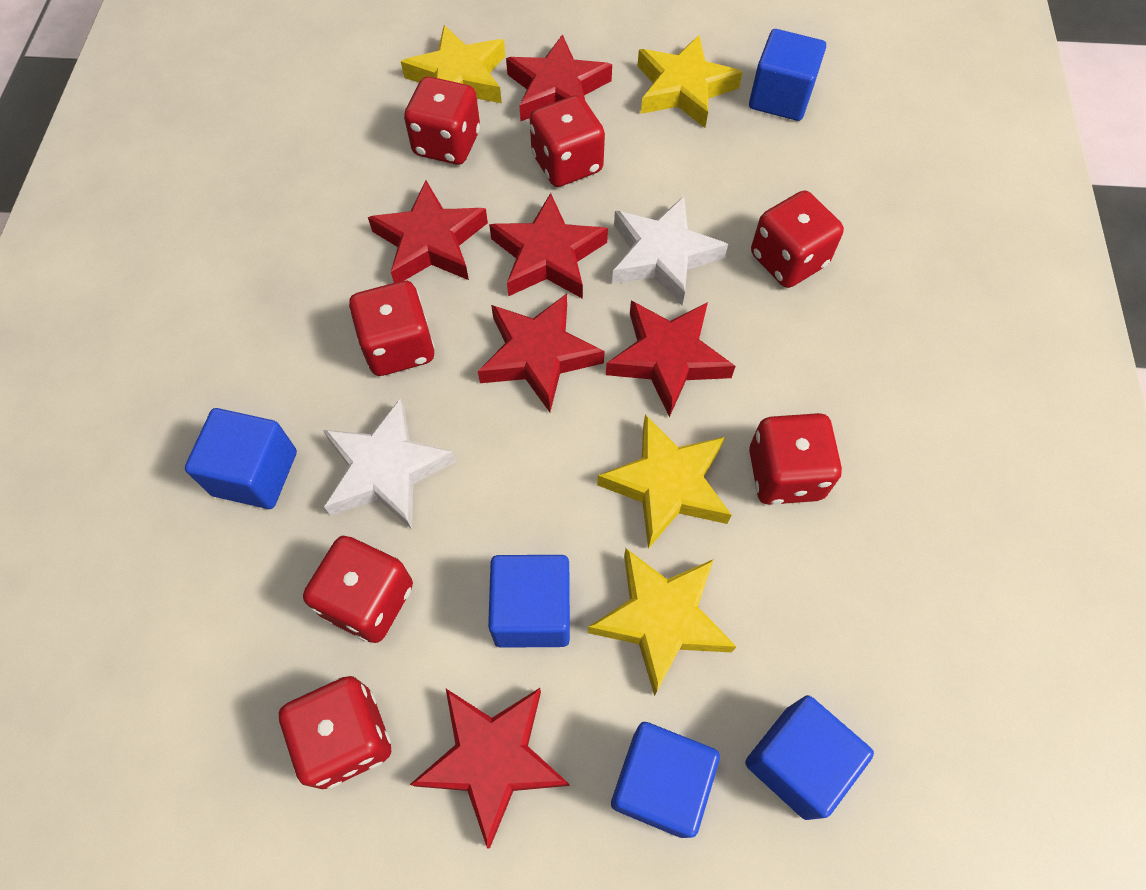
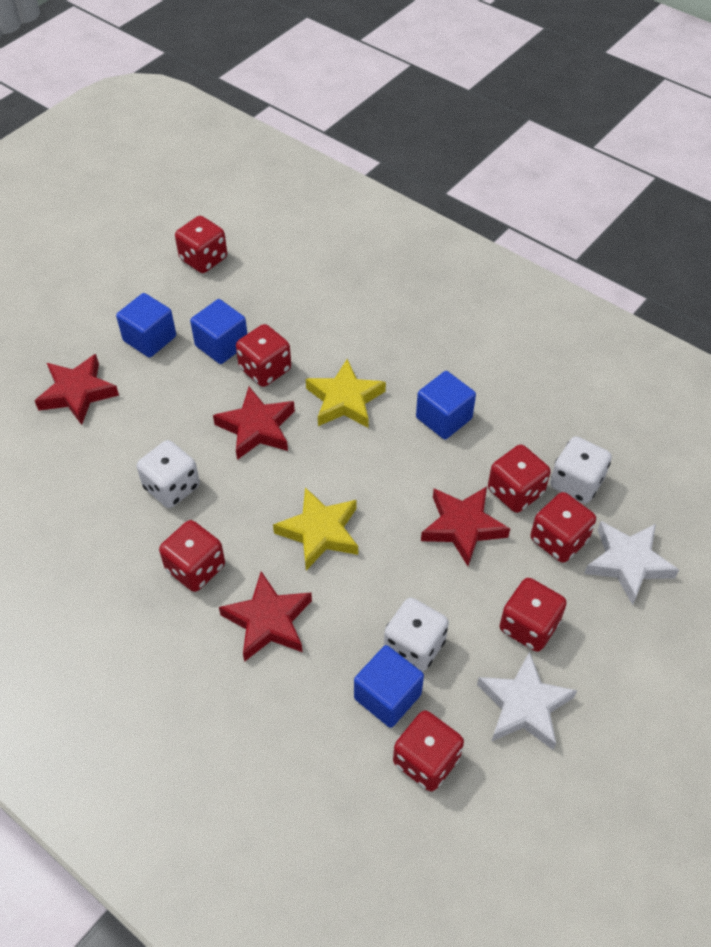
blue cube: [185,408,297,509] [488,555,570,648] [611,722,720,838] [745,695,874,820] [749,29,826,121] = 5 -> [116,293,176,358] [190,299,247,364] [354,645,424,728] [416,371,476,440] = 4
red star: [368,181,488,283] [409,688,569,848] [478,294,605,412] [489,193,608,299] [506,34,612,121] [606,300,736,417] = 6 -> [35,354,119,425] [213,387,295,460] [219,571,312,662] [421,487,510,566] = 4
white dice: none = 0 -> [137,440,200,508] [384,598,449,672] [550,436,612,503] = 3
yellow star: [401,25,505,103] [588,548,737,696] [597,415,731,549] [638,35,743,128] = 4 -> [273,487,358,570] [306,359,386,428] = 2

